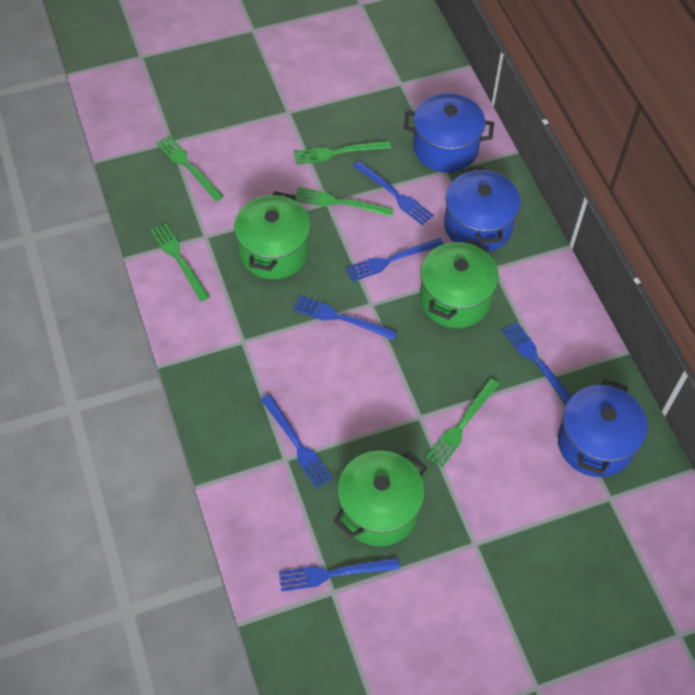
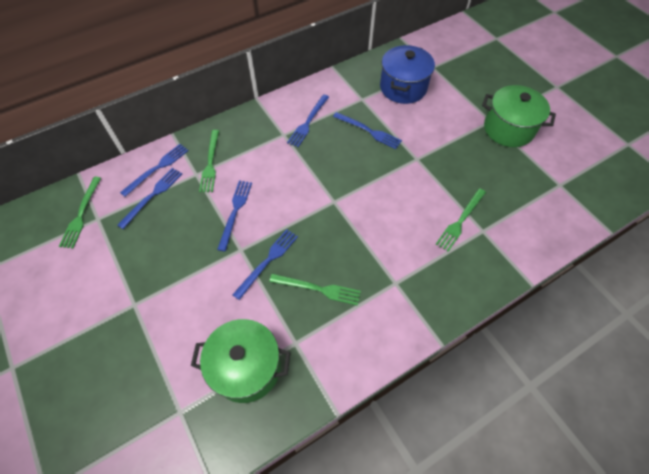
blue pot: [403,93,494,173] [444,167,521,252] [558,379,647,477] = 3 -> [380,45,435,104] = 1
green fork: [150,223,210,301] [156,135,223,201] [294,141,391,165] [295,187,394,217] [426,378,499,467] = 5 -> [59,177,101,248] [199,130,219,192] [269,274,361,306] [436,188,486,252] = 4
green pot: [234,191,311,279] [333,451,427,546] [420,239,499,328] = 3 -> [191,319,291,403] [482,85,556,147] = 2

